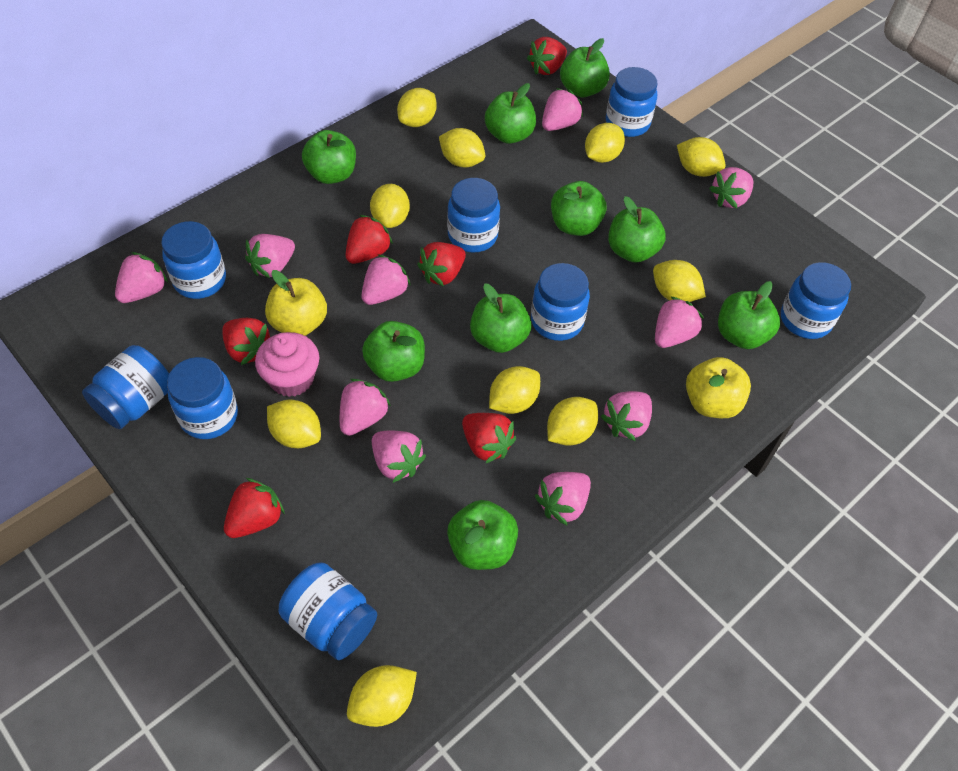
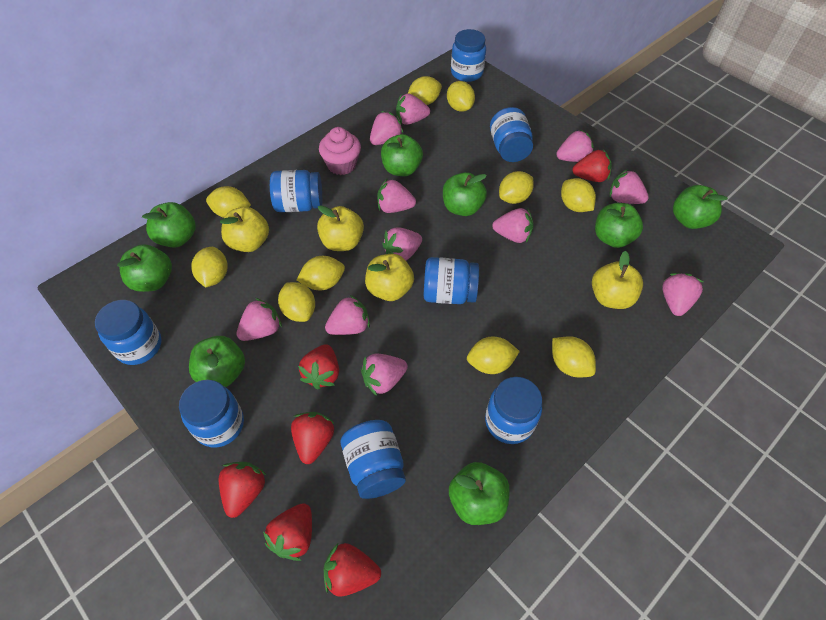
green apple: [302,130,356,184] [362,321,425,382] [447,500,518,570] [470,283,531,353] [485,83,536,144] [551,181,606,236] [560,38,610,97] [608,196,666,263] [718,281,780,349] = 9 -> [117,244,172,292] [142,202,196,247] [189,336,245,387] [381,134,423,176] [443,172,487,216] [449,462,510,525] [595,203,643,248] [673,185,728,229] = 8
pink strawberry: [115,252,168,303] [245,234,295,278] [340,379,391,436] [361,254,411,305] [372,431,426,483] [535,472,591,526] [542,88,583,131] [601,391,652,441] [655,296,704,348] [709,167,753,208] = 10 -> [236,298,282,341] [325,295,370,335] [361,354,408,396] [370,111,404,145] [377,178,416,213] [382,227,422,260] [396,94,430,125] [492,208,533,243] [556,129,594,162] [610,169,649,204] [662,273,703,316] = 11
yellow apple: [265,270,327,336] [686,357,751,418] = 2 -> [220,207,269,252] [317,205,364,251] [365,254,414,301] [592,251,643,309] = 4

